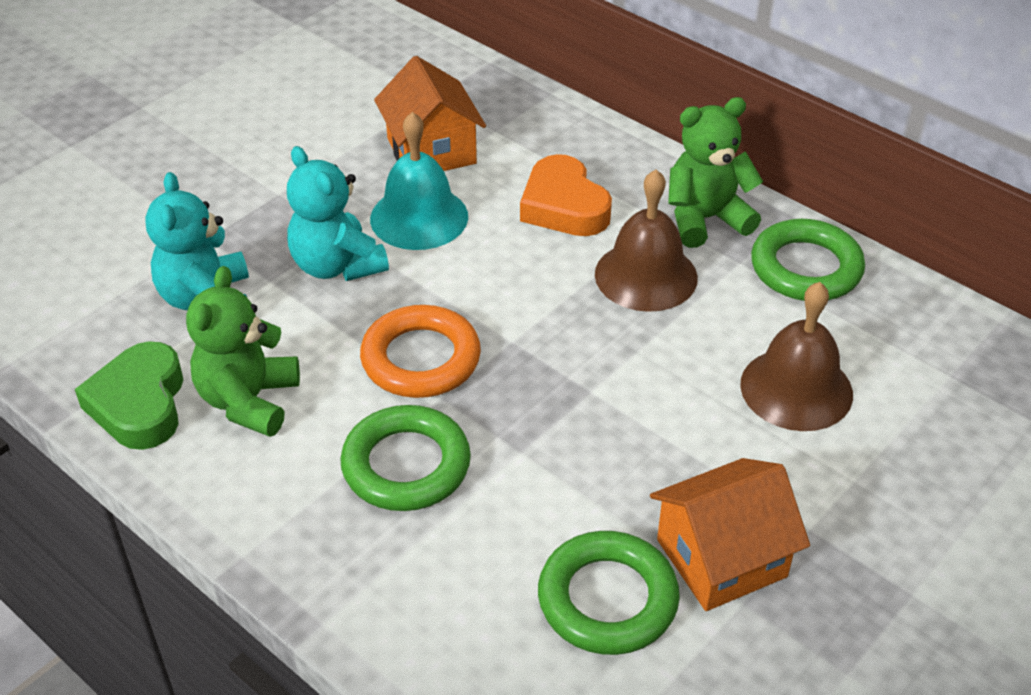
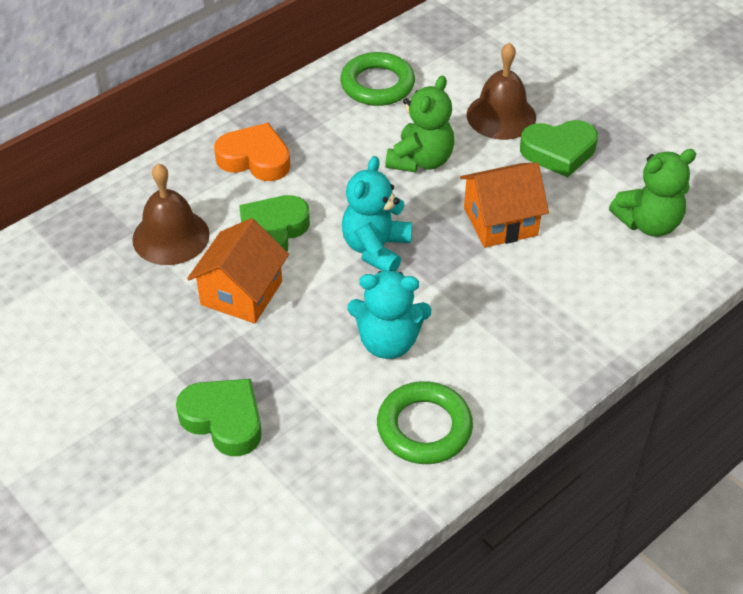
green heart: [75,341,183,450] = 1 -> [176,379,262,456] [239,195,310,251] [520,120,598,177] = 3
green ring: [340,405,471,511] [538,531,680,655] [751,219,865,301] = 3 -> [340,52,415,106] [377,381,473,464] = 2
orange ring: [360,305,481,398] = 1 -> none = 0
turquoise bell: [370,112,468,250] = 1 -> none = 0

